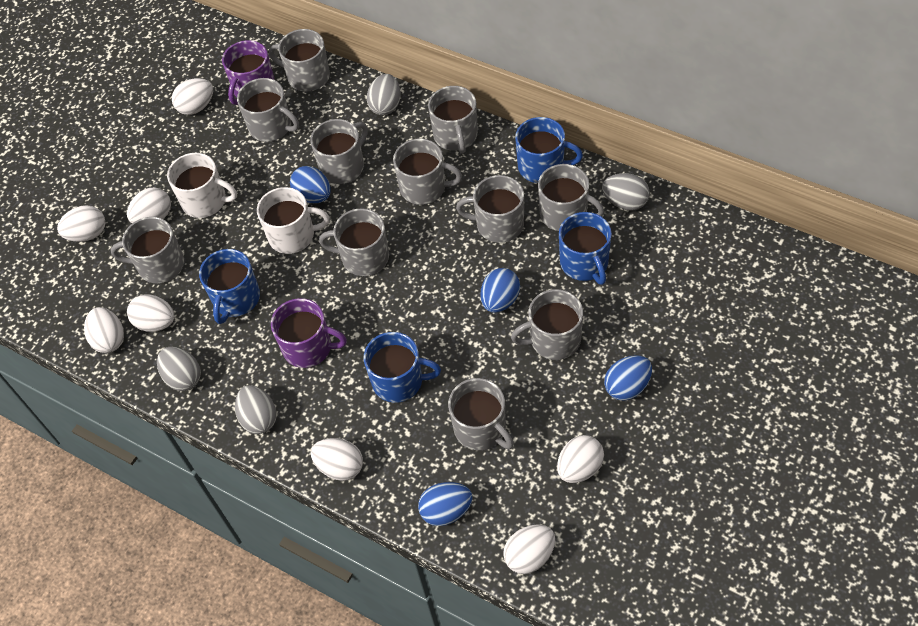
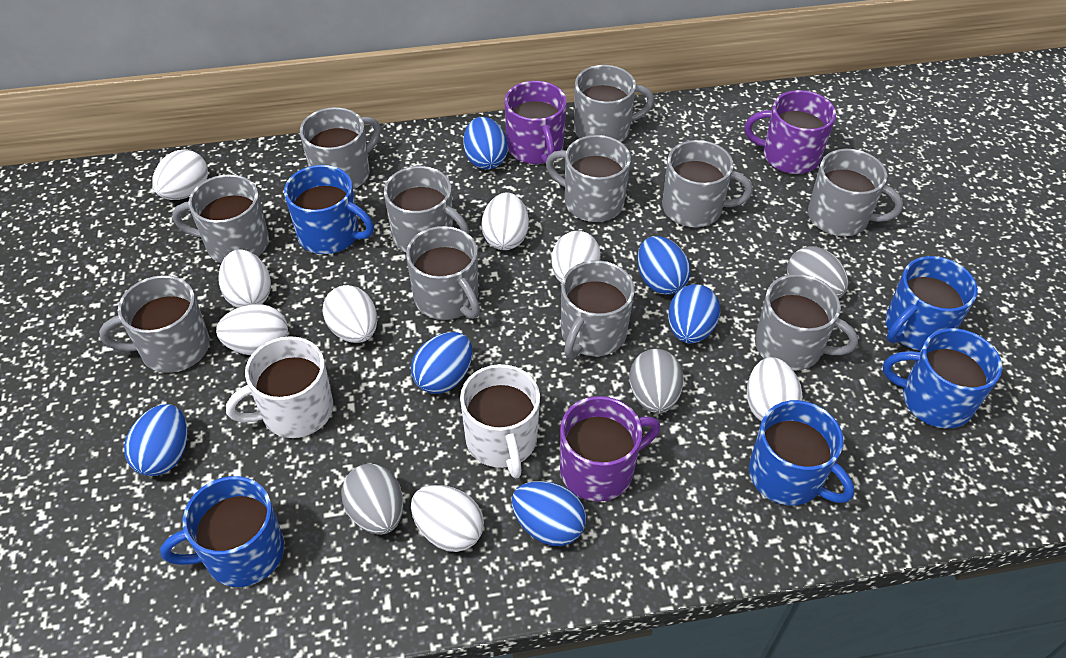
blue egg: [290,166,330,203] [418,482,472,526] [480,268,520,313] [604,355,652,401] = 4 -> [124,404,187,476] [411,332,472,394] [463,117,508,169] [512,481,586,546] [637,236,690,295] [668,284,720,343] = 6
blue mug: [199,249,260,324] [364,332,441,403] [515,117,583,183] [559,212,612,285] = 4 -> [160,476,285,587] [284,165,374,254] [749,400,854,506] [883,328,1002,428] [885,256,978,351] = 5
grey egg: [157,347,201,391] [235,385,277,434] [367,74,401,115] [602,173,650,210] = 4 -> [341,464,404,535] [629,349,684,413] [787,246,849,298] = 3
purple mug: [222,40,275,105] [271,298,347,368] = 2 -> [505,81,567,164] [560,396,661,502] [745,90,836,174] = 3

